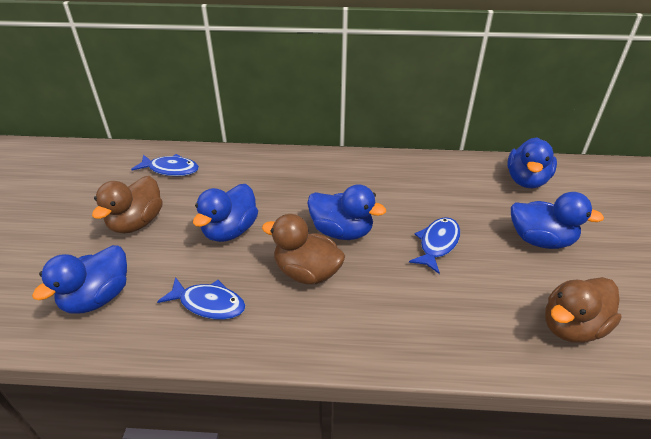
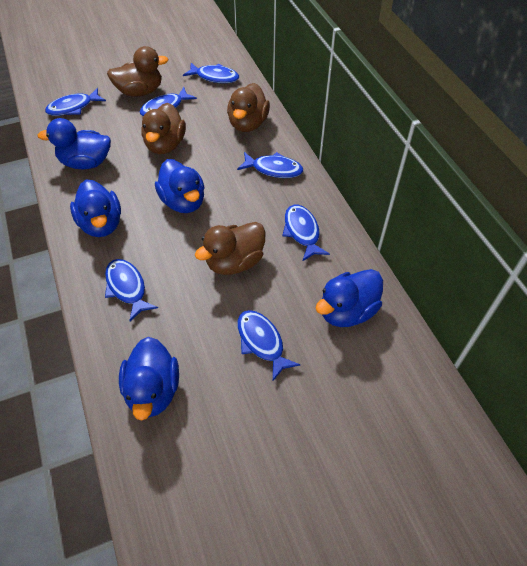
blue fish: [131,154,199,176] [157,277,245,320] [409,217,460,274] = 3 -> [45,88,106,116] [105,259,158,321] [140,87,197,116] [183,63,239,83] [237,152,303,178] [237,310,300,381] [282,205,330,261] = 7
brown duck: [92,176,163,234] [262,214,345,284] [545,277,622,343] = 3 -> [107,46,169,97] [141,103,186,154] [195,222,266,275] [227,83,270,132] = 4

